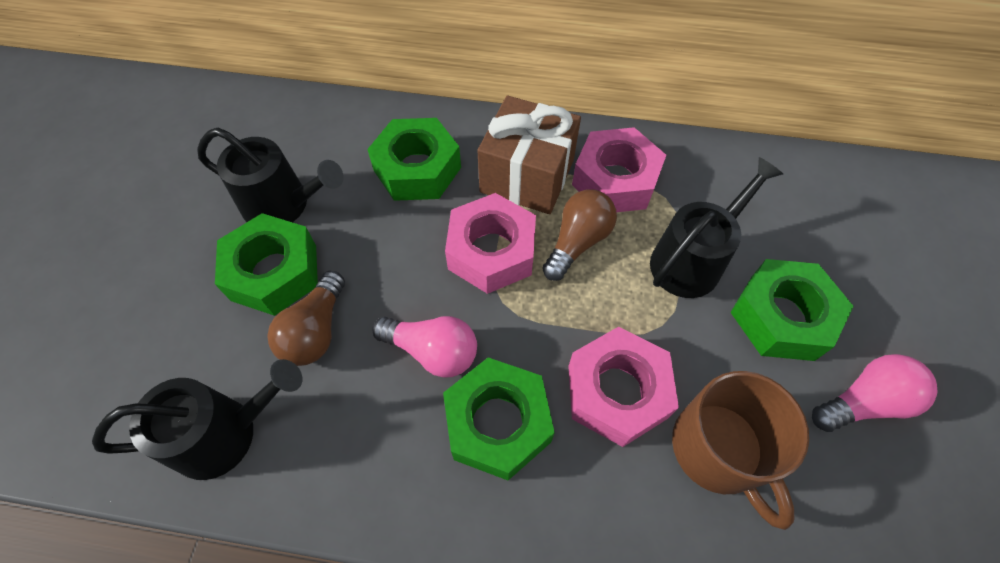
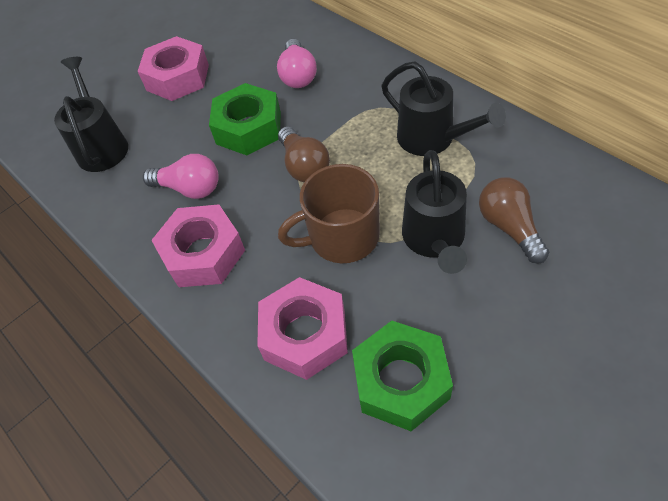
brown gift: [477,96,581,214] = 1 -> none = 0
green nut: [215,213,318,316] [367,118,461,201] [443,357,555,480] [730,259,854,361] = 4 -> [209,83,281,155] [352,321,453,431] = 2

